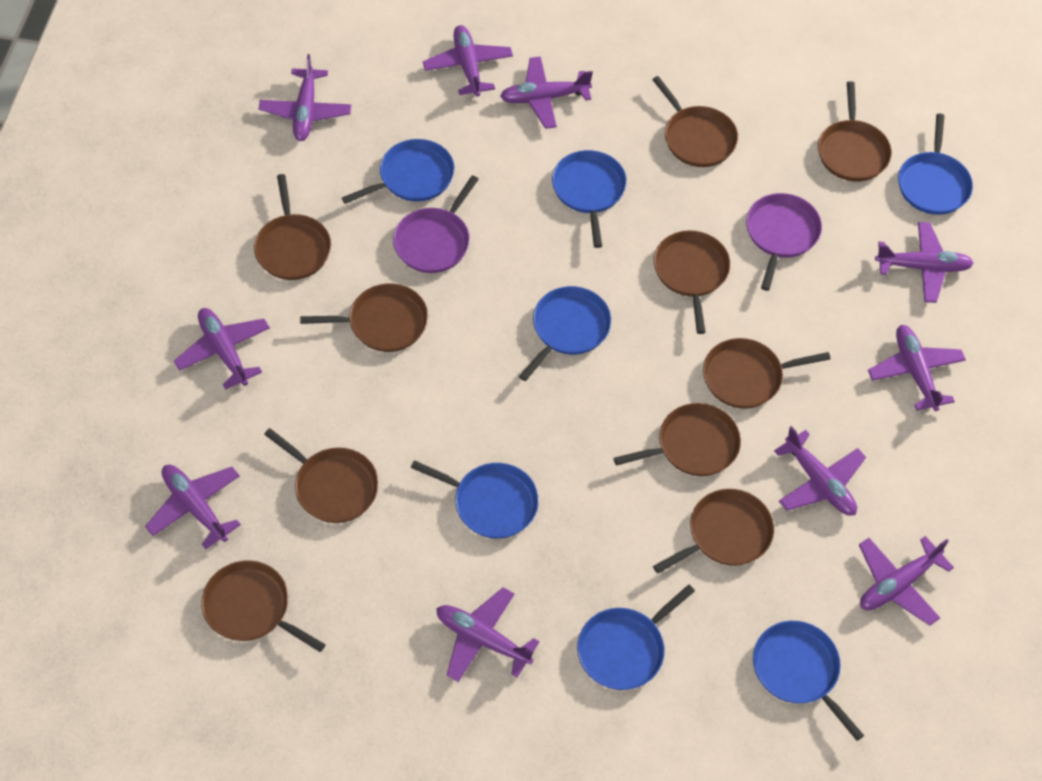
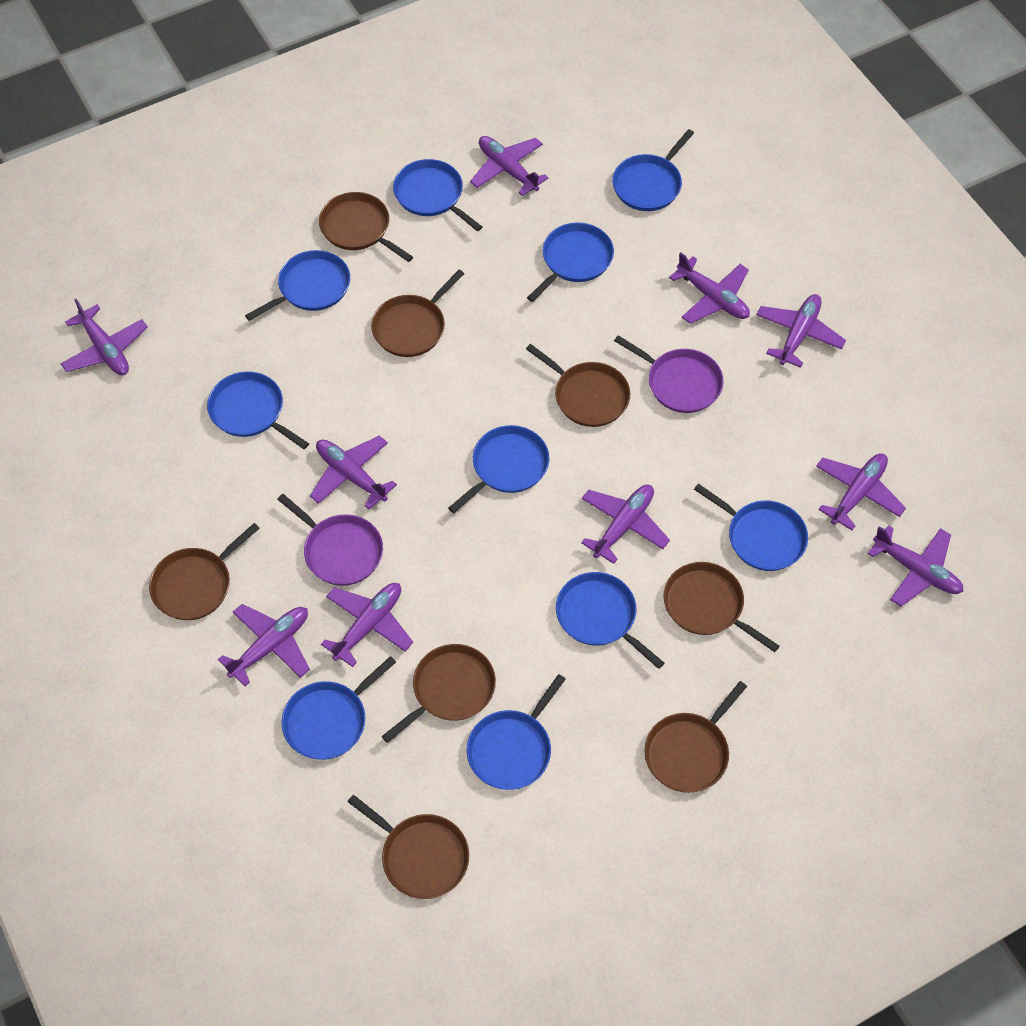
blue pan: [342,139,455,204] [411,460,539,539] [519,286,612,381] [552,150,627,248] [577,584,695,690] [753,621,864,741] [898,114,973,215] = 7 -> [207,371,309,449] [245,250,350,321] [281,656,396,760] [393,159,482,231] [448,425,549,513] [467,674,566,790] [527,223,614,302] [556,572,664,669] [612,129,694,211] [694,483,808,571] = 10
brown pan: [201,560,326,652] [254,174,331,280] [264,428,379,523] [300,284,428,352] [613,403,741,476] [652,76,738,167] [653,489,774,573] [654,230,731,334] [703,338,831,409] [818,81,892,182] = 10 -> [149,523,260,620] [319,192,413,262] [347,794,469,899] [371,270,464,357] [382,644,496,743] [526,344,630,427] [644,681,747,793] [663,562,779,652] = 8

